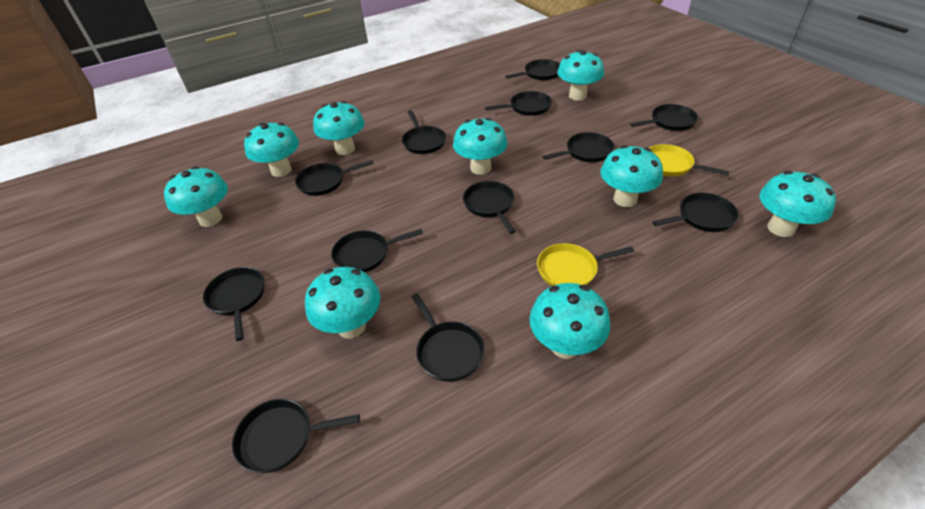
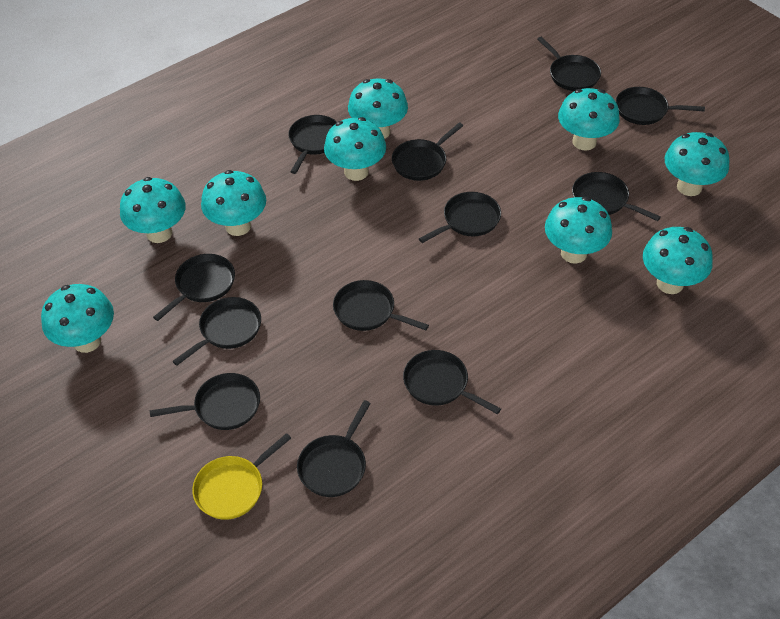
yellow pan: [537,243,634,286] [649,144,729,176] = 2 -> [192,433,291,520] = 1

